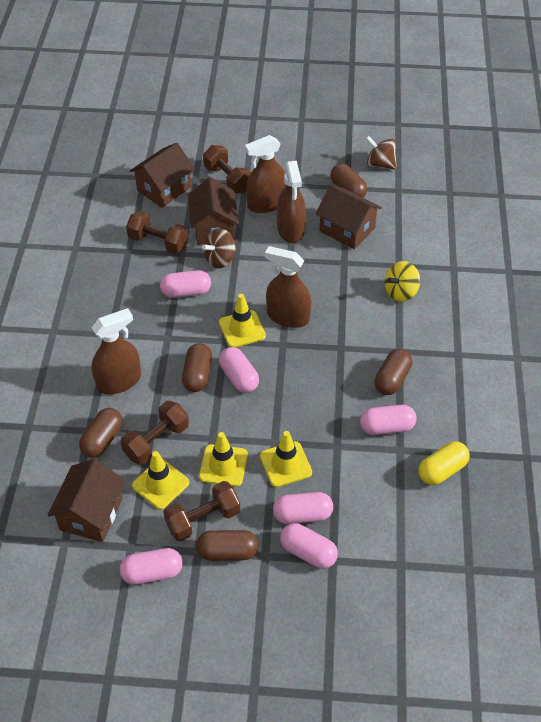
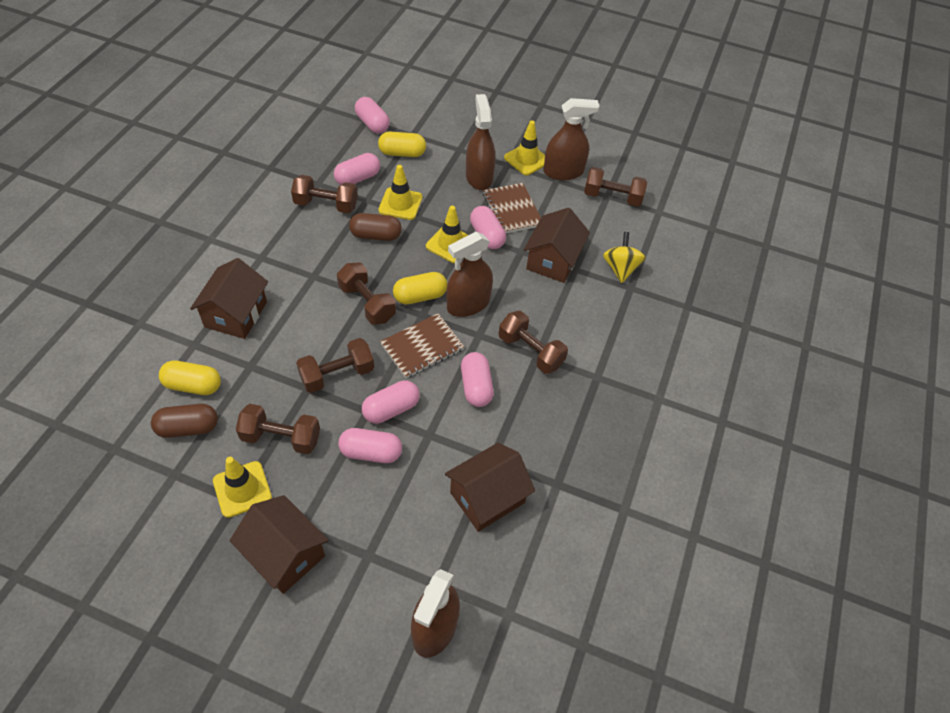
brown capsule: [79,408,123,458] [182,343,212,392] [196,530,258,561] [330,163,367,197] [374,349,413,395] = 5 -> [151,404,218,438] [349,213,402,241] = 2
brown dumbbell: [120,401,189,465] [126,211,189,254] [163,481,240,542] [203,145,251,193] = 4 -> [236,404,320,454] [291,175,357,213] [296,338,374,393] [337,263,396,325] [499,311,568,374] [584,167,647,207] = 6
brown notebook: none = 0 -> [380,313,465,378] [483,183,541,233] = 2
brown spinning top: [202,229,236,268] [366,136,397,170] = 2 -> none = 0
yellow capsule: [418,441,470,485] = 1 -> [159,360,221,395] [378,132,426,157] [393,272,447,304] = 3

